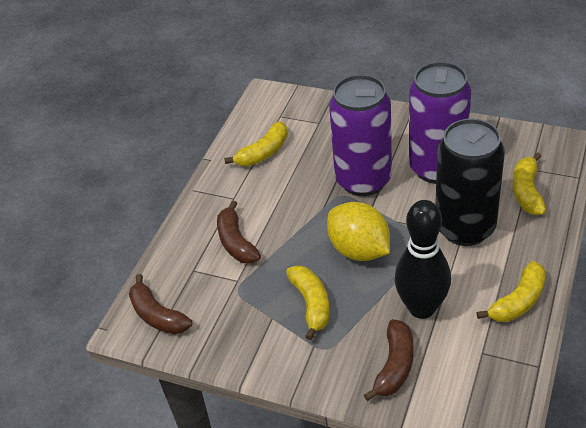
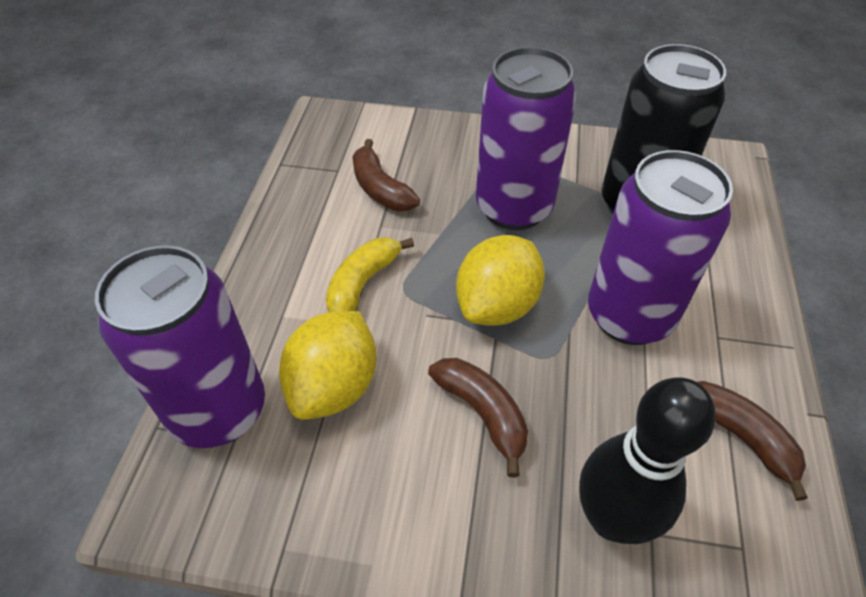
purple can: [329,75,392,196] [409,62,471,184] = 2 -> [95,245,265,448] [476,47,576,230] [588,150,733,345] = 3
yellow banana: [224,121,288,166] [286,265,330,340] [476,261,546,322] [512,152,546,215] = 4 -> [326,237,414,312] = 1
yellow lemon: [327,202,390,261] = 1 -> [279,311,376,420] [456,235,545,326] = 2

